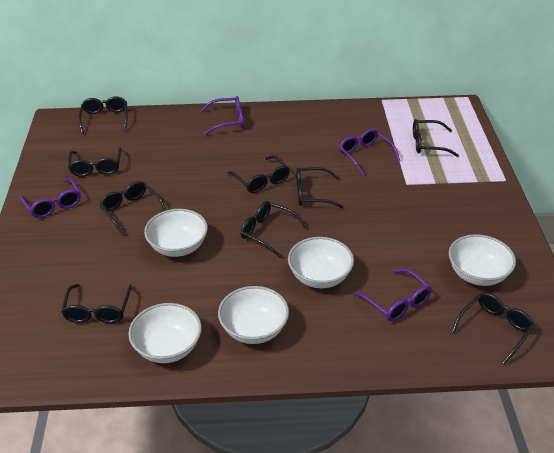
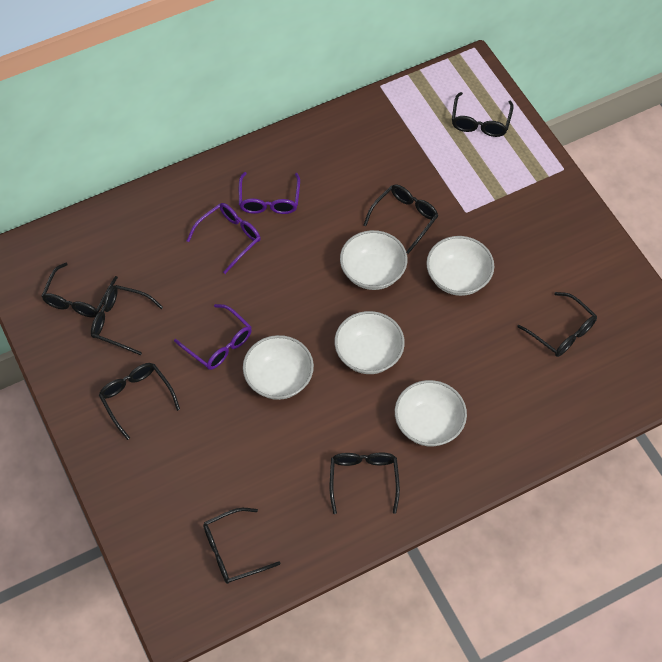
black glasses: [61,284,132,323] [68,147,121,177] [78,96,128,134] [99,181,166,236] [227,155,290,193] [241,201,307,258] [296,167,344,208] [413,119,459,157] [451,293,535,365] = 9 -> [42,263,118,318] [91,285,163,355] [99,363,180,440] [203,508,280,584] [330,452,400,514] [363,184,439,254] [452,92,514,137] [517,292,597,357] = 8
purple glasses: [19,178,81,218] [201,96,244,135] [339,129,400,176] [354,269,432,321] = 4 -> [174,304,252,370] [187,203,261,274] [239,172,300,214] = 3

